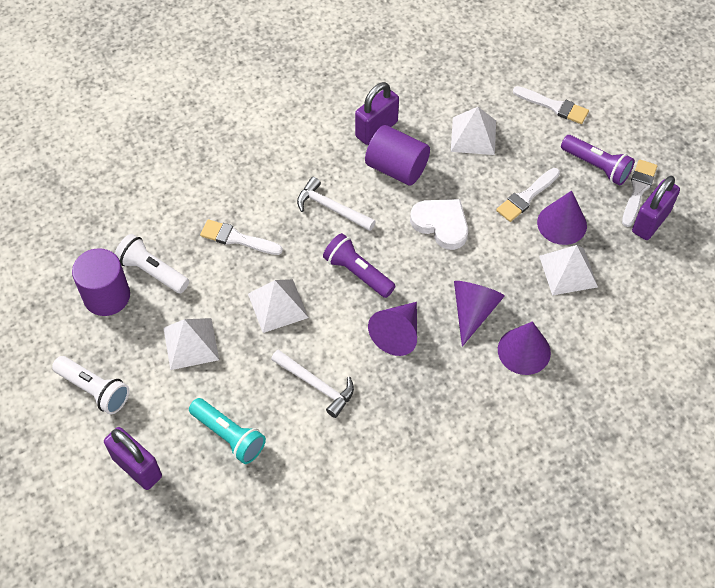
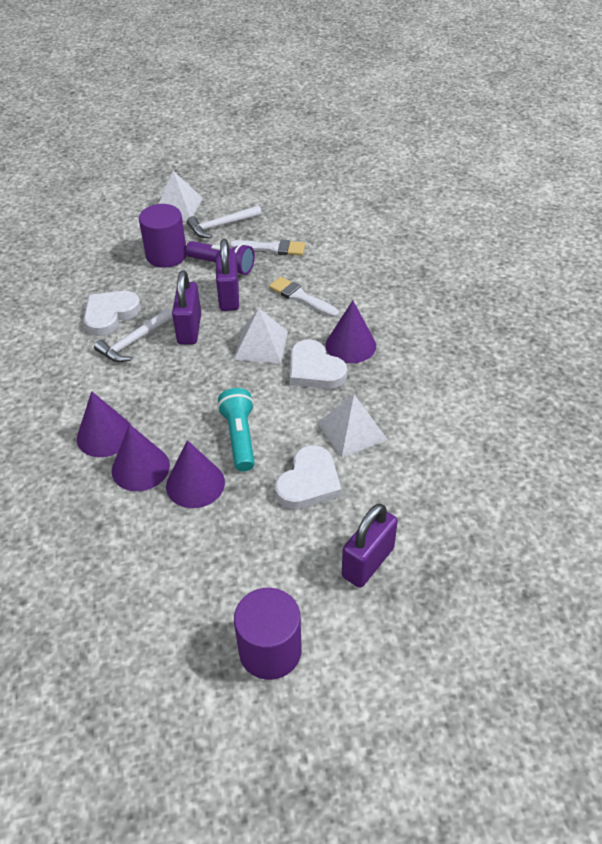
purple flashlight: [323,233,396,298] [561,135,635,186] = 2 -> [186,241,255,275] = 1
white brush: [200,219,283,255] [496,168,560,222] [513,86,589,124] [622,160,657,227] = 4 -> [229,240,305,256] [269,277,339,318] = 2
white flashlight: [52,356,129,414] [115,234,189,293] = 2 -> none = 0
white heart: [410,199,468,250] = 1 -> [84,291,141,336] [275,445,341,509] [290,339,347,389] = 3
white pyramid: [164,318,219,370] [248,279,309,333] [451,107,496,155] [539,245,598,295] = 4 -> [159,171,202,219] [234,308,288,364] [317,394,388,458] = 3

